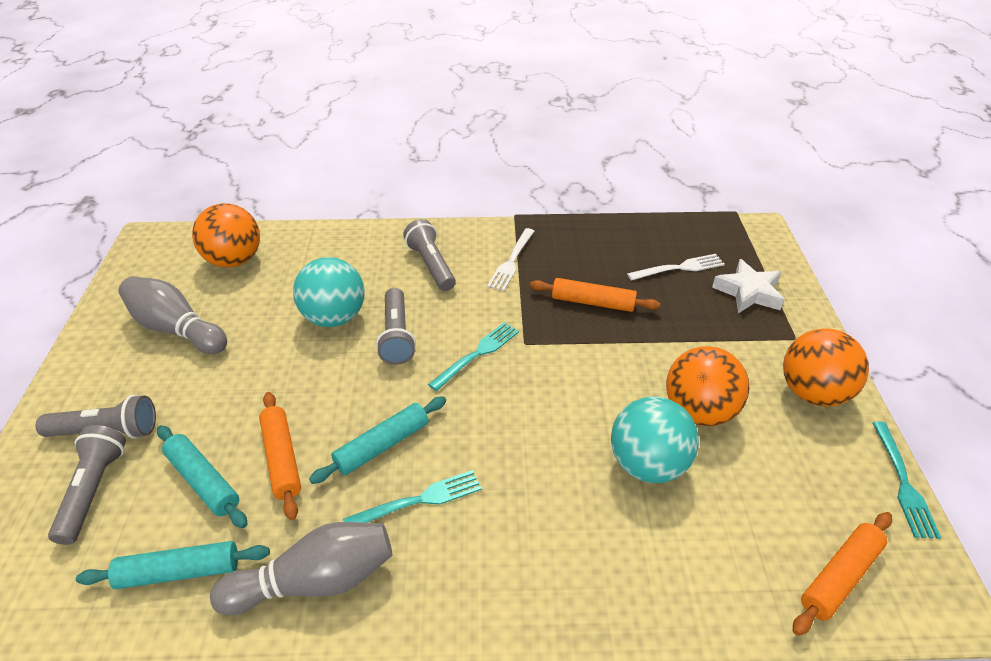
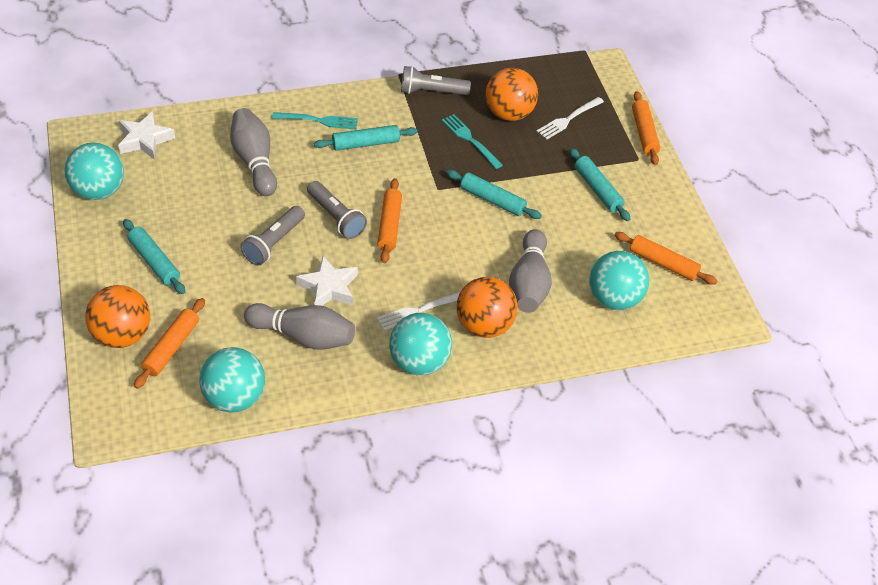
grey bowling pin: [118,276,227,354] [210,522,392,615] = 2 -> [230,108,277,196] [244,303,355,350] [509,229,552,313] = 3
grey flashlight: [36,395,156,439] [48,425,126,545] [376,288,416,365] [403,219,456,291] = 4 -> [240,206,305,265] [307,181,367,239] [401,66,471,95] = 3
orange rolling pin: [259,392,301,520] [530,278,660,312] [793,512,892,636] = 3 -> [134,298,205,389] [377,178,402,263] [614,232,717,285] [632,91,660,165] = 4
turquoise ball: [293,257,365,327] [611,397,699,483] = 2 -> [64,143,124,200] [199,347,265,413] [389,313,452,375] [589,251,649,310] = 4
turquoise fork: [343,470,482,523] [428,322,519,391] [872,421,941,539] = 3 -> [272,112,358,129] [442,114,503,169] = 2
turquoise rolling pin: [76,541,270,589] [157,425,247,528] [309,396,446,484] = 3 -> [123,219,185,294] [314,125,418,151] [446,170,542,219] [569,148,630,221] = 4
white star: [712,259,785,313] = 1 -> [118,111,175,160] [296,255,358,306] = 2

